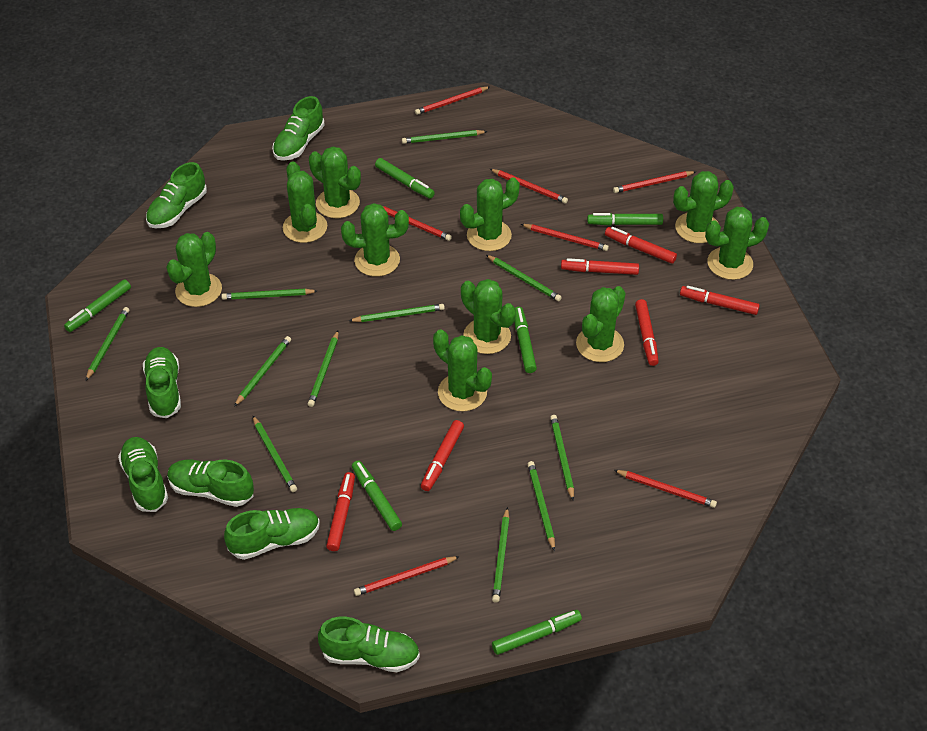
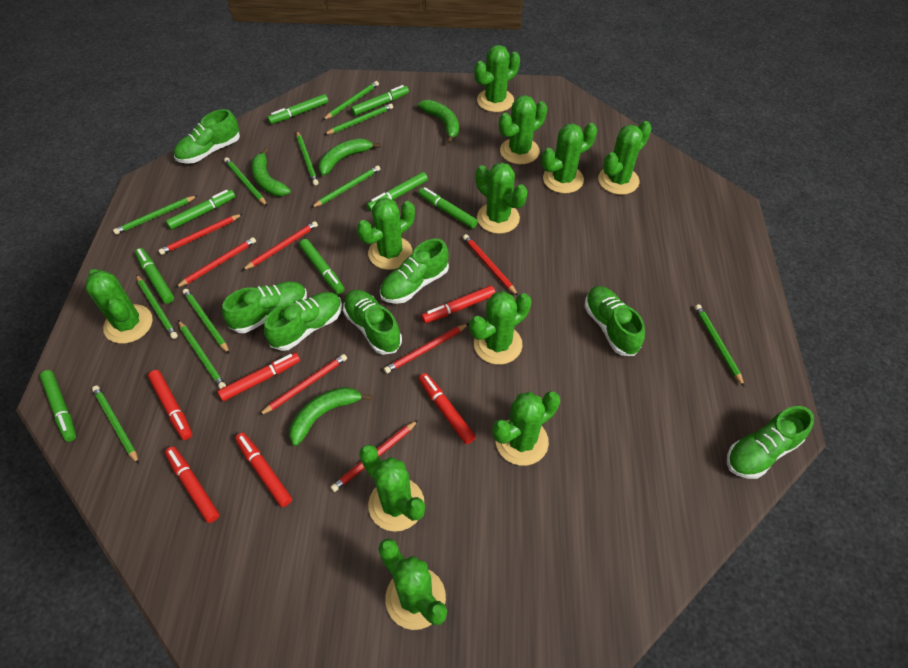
green banana: none = 0 -> [251,147,291,196] [289,387,372,446] [319,138,381,176] [418,100,459,144] = 4
green cactus: [166,232,222,307] [283,161,327,243] [309,146,361,218] [341,203,409,277] [433,329,492,412] [460,177,520,251] [461,279,516,354] [576,286,626,362] [673,171,734,243] [705,207,769,280] = 10 -> [86,269,153,344] [357,198,415,270] [359,445,425,532] [378,539,447,630] [470,291,531,365] [474,45,520,112] [476,162,528,234] [493,391,560,466] [499,95,547,164] [542,123,597,194] [598,121,652,195] = 11
green marker: [64,279,131,332] [352,461,402,531] [375,158,435,199] [492,610,582,655] [514,307,537,373] [587,213,663,226] = 6 -> [40,370,76,442] [135,248,174,304] [166,190,235,230] [267,94,328,124] [299,239,345,294] [351,85,409,116] [367,172,428,211] [418,187,478,229] = 8

